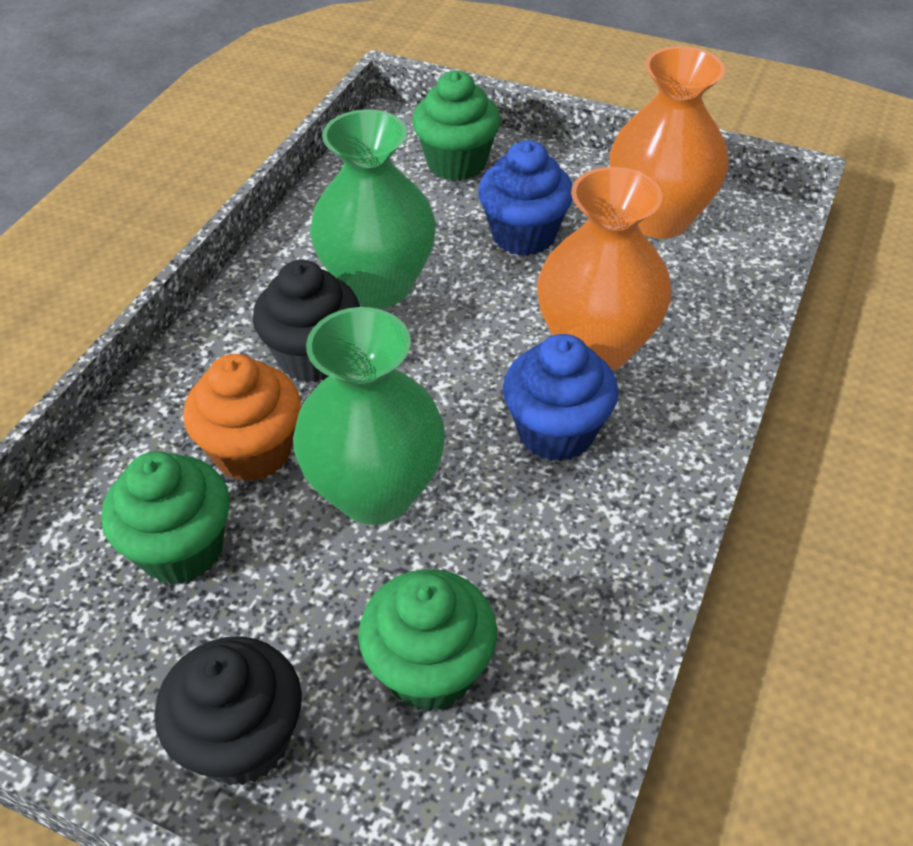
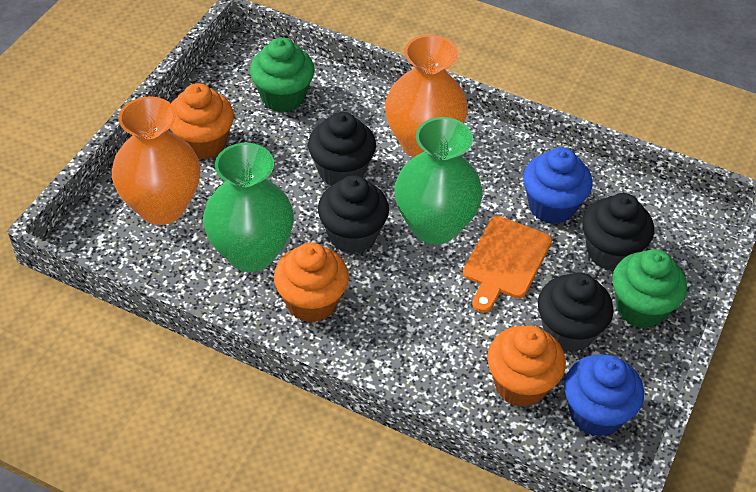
black cupcake: [155,636,302,785] [253,260,360,383] = 2 -> [308,112,376,186] [318,175,389,254] [538,272,614,353] [583,193,654,271] = 4
green cupcake: [102,451,230,584] [358,569,497,711] [412,71,501,181] = 3 -> [250,37,315,112] [612,249,687,329] = 2
orange cupcake: [183,354,301,482] = 1 -> [170,83,234,160] [274,242,349,323] [487,325,566,407] = 3
orange cutting board: none = 0 -> [463,216,552,313] = 1

